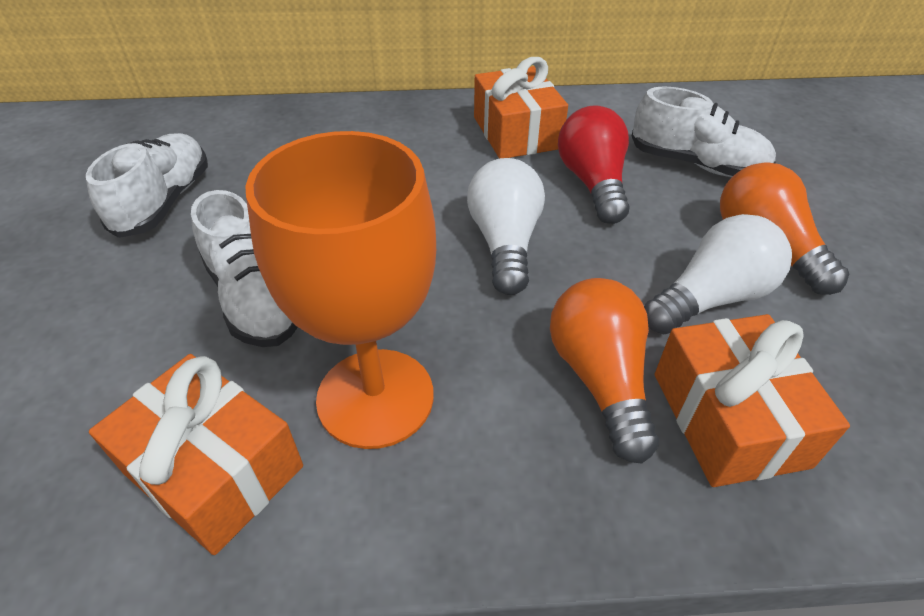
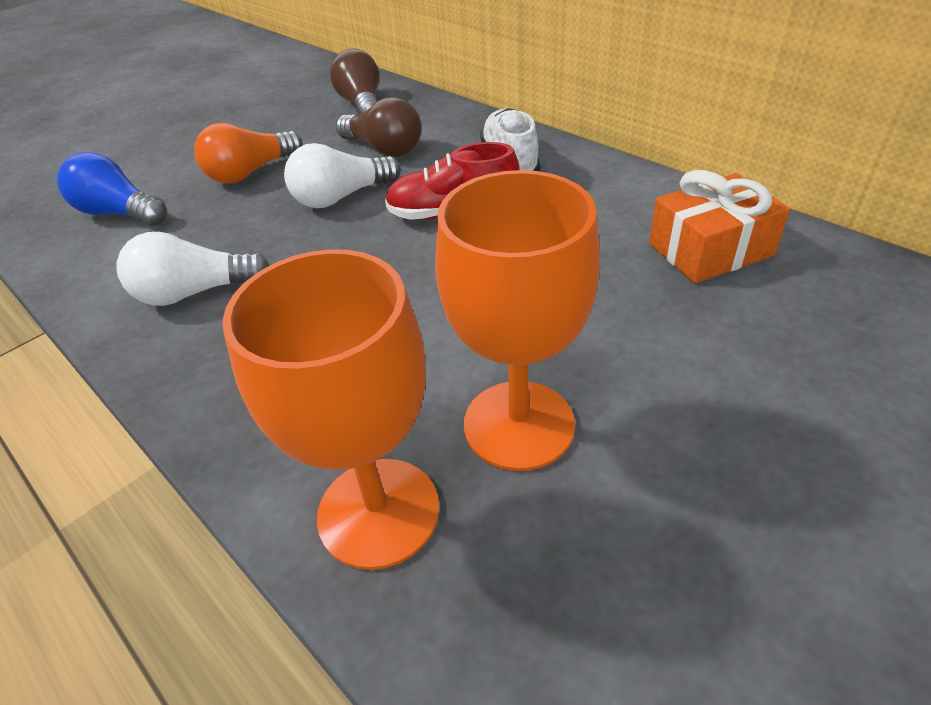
blue light bulb: none = 0 -> [57,152,167,226] = 1
brown light bulb: none = 0 -> [330,49,379,114] [336,97,421,157] = 2
orange gift: [89,354,303,555] [474,57,568,159] [655,314,850,487] = 3 -> [649,170,790,283] = 1
orange goblet: [245,131,436,449] = 1 -> [222,249,439,570] [435,170,600,471] = 2
orange light bulb: [550,278,659,463] [720,162,849,295] = 2 -> [194,123,303,184] = 1
red light bulb: [558,105,630,224] = 1 -> none = 0
red shoe: none = 0 -> [385,142,520,220] = 1
white shoe: [86,133,208,238] [191,190,298,347] [632,87,776,177] = 3 -> [480,108,540,171] = 1

